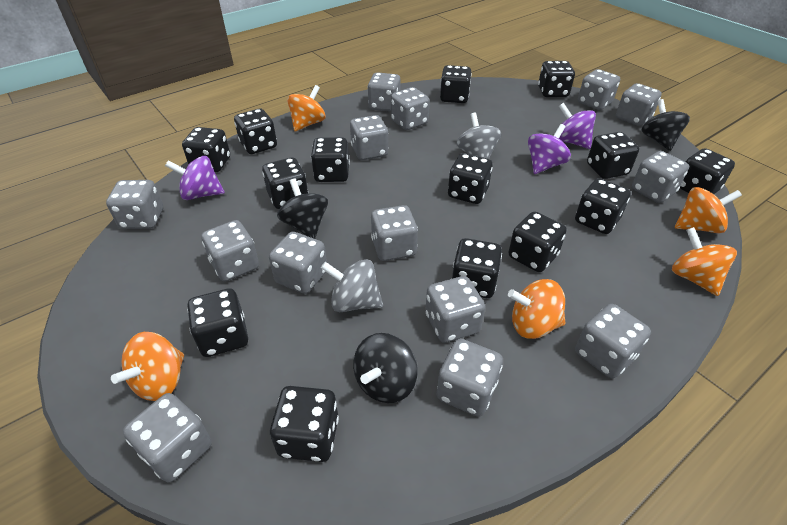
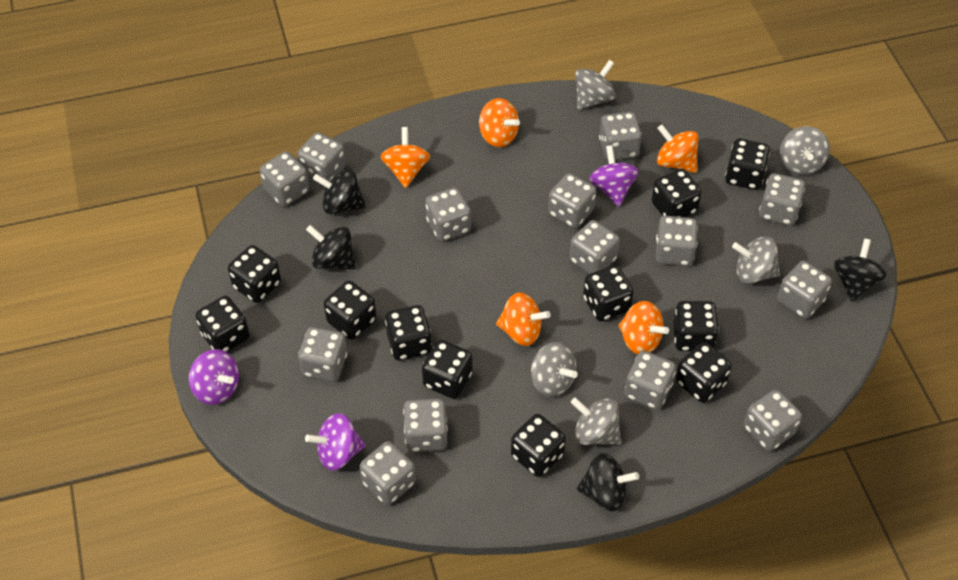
black dice: [182,127,230,172] [187,288,248,357] [234,109,277,154] [262,157,308,209] [270,386,339,462] [311,137,350,182] [440,65,472,103] [448,153,493,204] [452,238,502,298] [509,212,567,272] [538,61,575,97] [575,178,631,234] [587,132,639,179] [680,148,735,194] = 14 -> [196,296,250,352] [228,245,281,303] [324,281,376,340] [385,305,432,360] [422,340,472,399] [511,414,566,477] [583,265,633,321] [652,169,702,217] [673,301,719,351] [676,342,732,403] [725,139,770,190] = 11
black spinning top: [277,179,328,239] [353,333,418,403] [641,99,690,151] = 3 -> [306,225,356,270] [313,169,366,214] [577,453,639,511] [834,238,887,302] = 4
grey spinning top: [321,259,383,312] [457,113,501,159] = 2 -> [531,342,578,397] [571,398,621,445] [575,60,616,110] [732,237,780,284] [780,126,830,175] = 5

